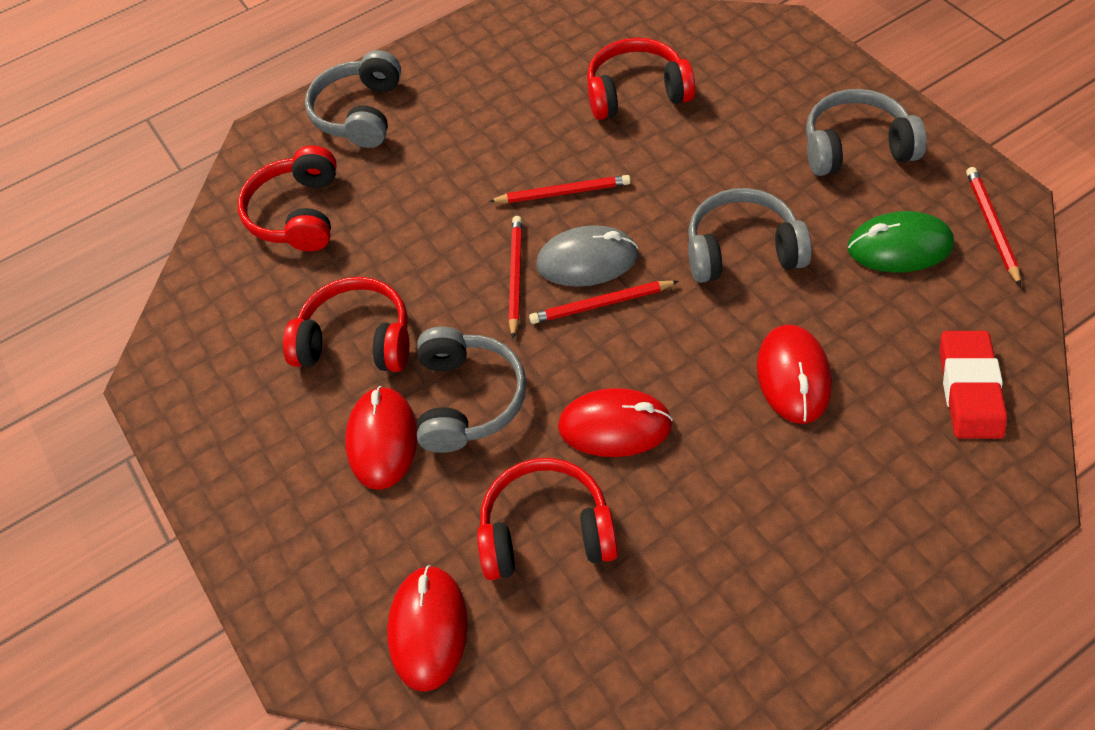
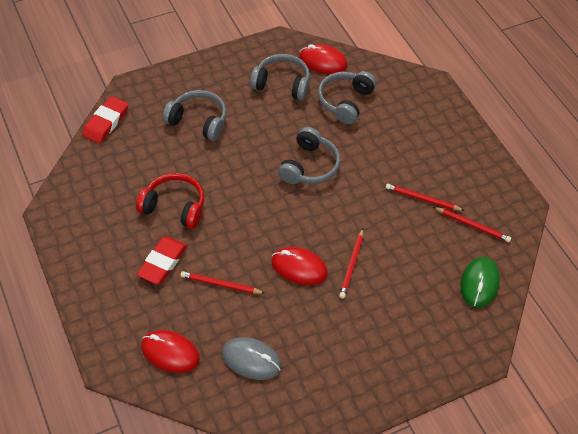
red eraser: [939,331,1007,439] = 1 -> [82,96,128,144] [137,236,187,284] = 2
red headphones: [238,145,337,251] [283,277,409,372] [477,458,618,580] [587,38,695,120] = 4 -> [136,173,204,229] = 1
red mouse: [345,386,417,490] [387,565,468,692] [558,388,673,457] [757,325,832,424] = 4 -> [141,330,200,373] [271,247,328,285] [299,44,347,74] = 3

